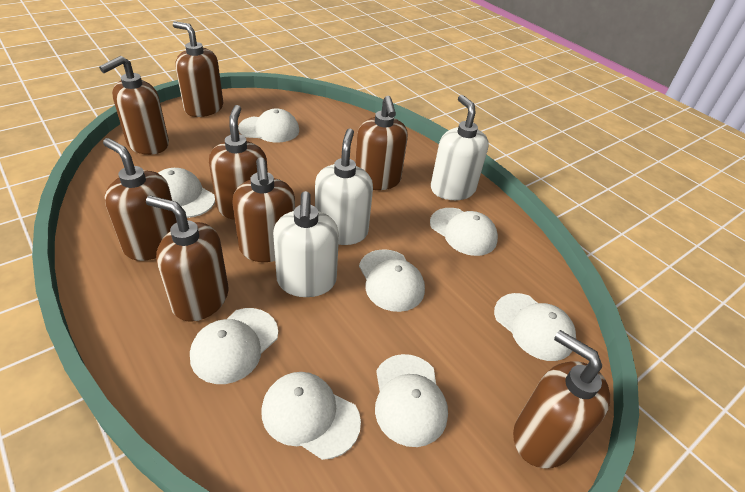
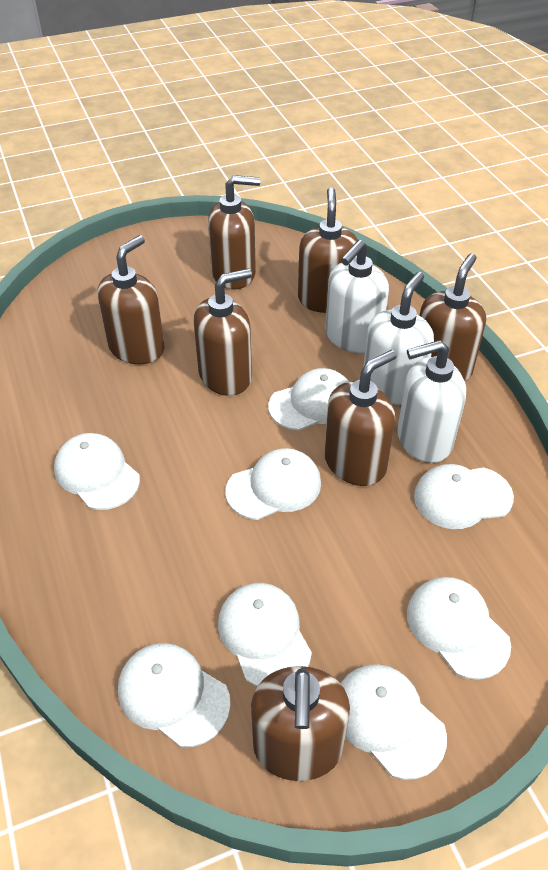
brown soap dispenser: [99,56,169,155] [103,138,177,261] [146,196,229,322] [173,21,223,117] [209,105,268,220] [232,157,295,262] [355,96,408,190] [513,330,610,468] = 8 -> [98,235,165,364] [194,268,252,396] [208,175,260,289] [251,666,350,781] [298,187,358,313] [324,350,397,486] [419,253,486,381] = 7

